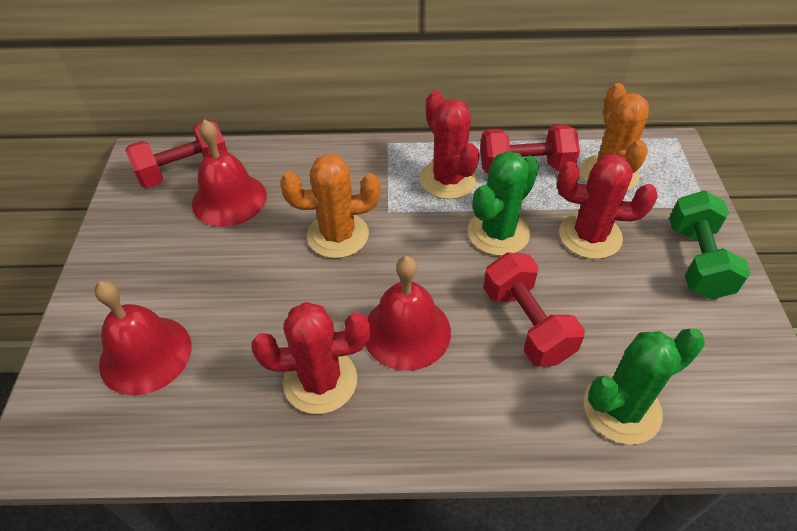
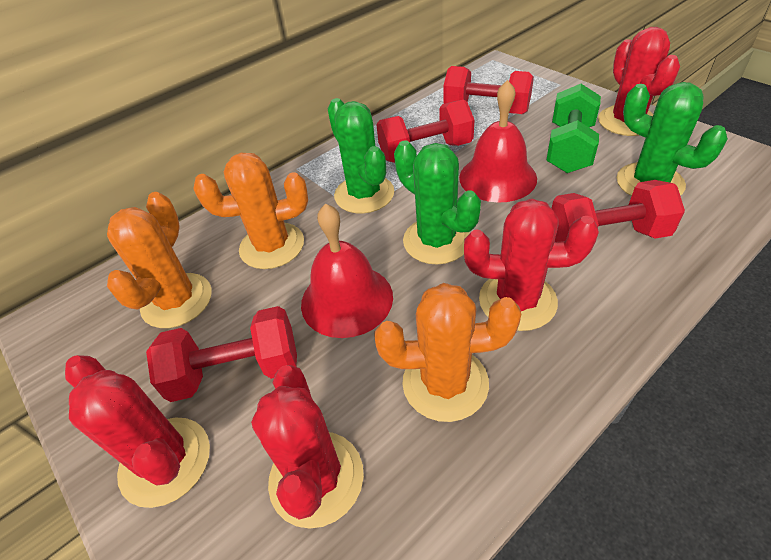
green cactus: [468,151,539,256] [584,328,705,444] = 2 -> [328,98,394,214] [394,140,481,265] [617,82,728,196] = 3
orange cactus: [280,154,381,258] [580,83,649,191] = 2 -> [107,192,212,328] [194,153,308,269] [375,283,521,422] = 3
red bell: [94,281,192,396] [192,119,267,227] [365,256,451,371] = 3 -> [301,203,393,338] [459,80,537,203] = 2
red cactus: [251,302,370,414] [420,91,479,199] [557,154,657,259] = 3 -> [65,355,210,508] [251,365,364,529] [464,199,599,331] [598,27,680,136] = 4
red dumbbell: [126,120,227,188] [480,125,580,174] [483,252,585,367] = 3 -> [146,306,297,402] [376,100,474,163] [443,66,534,114] [551,180,685,242] = 4

